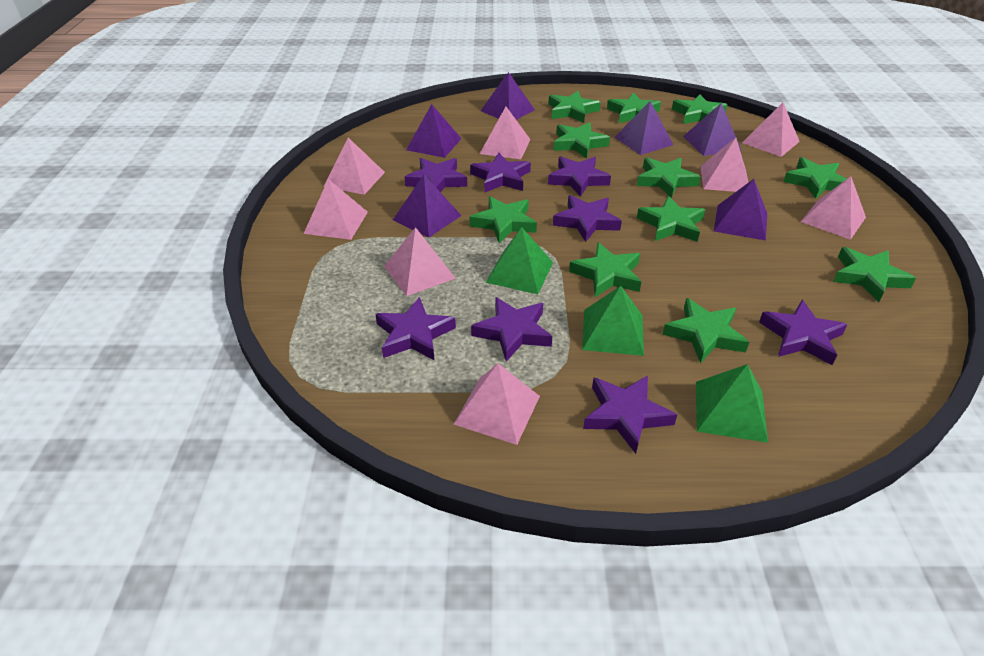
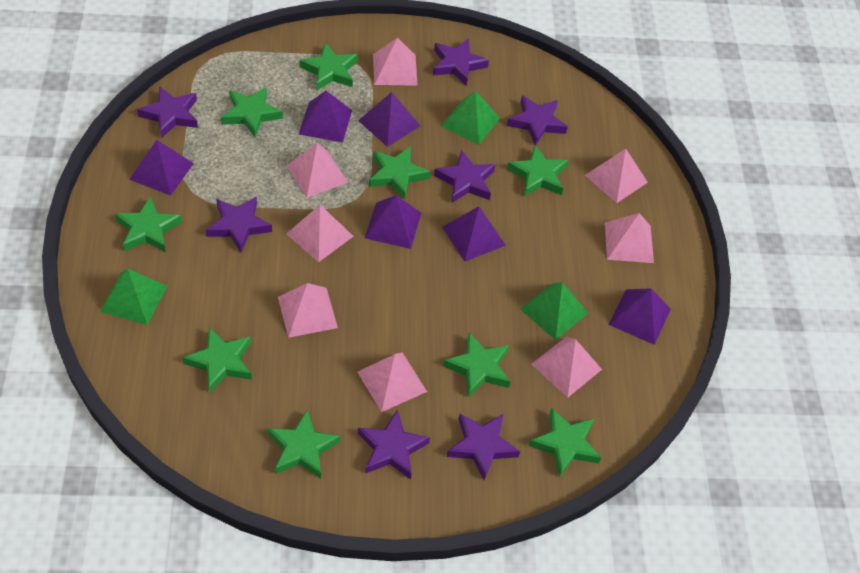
green star: [470,196,537,244] [549,91,601,123] [553,122,610,159] [569,242,641,297] [607,92,661,123] [637,158,701,198] [637,196,705,242] [662,298,749,364] [672,94,727,124] [783,157,846,199] [833,247,916,302] = 11 -> [115,196,182,252] [183,327,252,393] [221,87,283,137] [267,409,340,479] [300,43,358,90] [369,146,430,200] [443,333,510,397] [507,145,568,196] [529,408,601,477] = 9
purple star: [375,297,456,361] [405,158,467,192] [470,153,531,193] [471,297,553,362] [548,156,611,197] [553,195,622,242] [583,375,677,454] [759,300,848,365] = 8 -> [137,87,198,138] [206,196,272,252] [358,410,430,480] [433,38,489,86] [434,150,496,203] [447,414,520,480] [507,95,568,145] = 7

